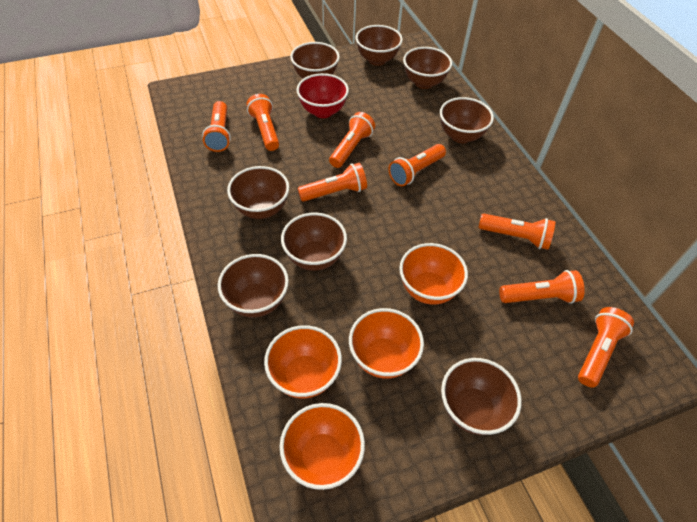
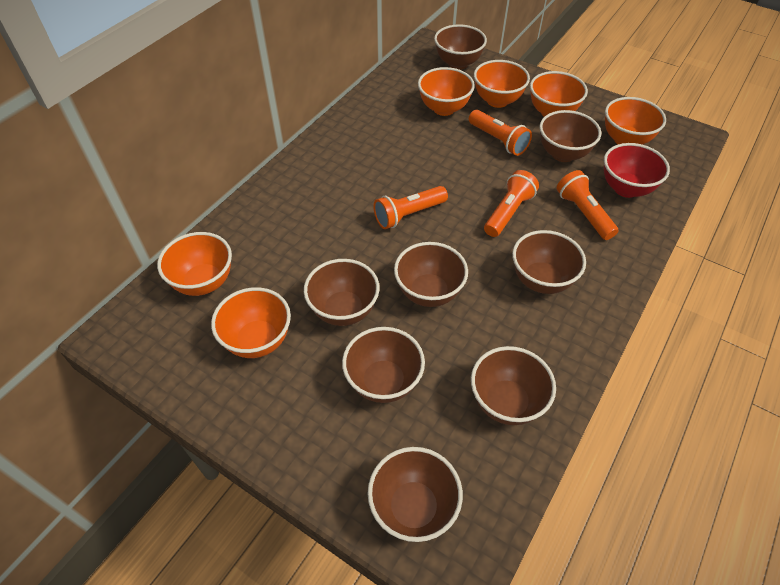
orange bowl: [264,325,342,398] [280,403,365,490] [349,308,424,379] [399,243,468,305] = 4 -> [157,232,232,296] [211,287,291,358] [418,67,475,116] [474,60,530,108] [530,71,588,117] [605,97,666,145] = 6
orange flashlight: [202,101,231,152] [246,94,279,151] [297,163,367,202] [329,112,375,168] [388,144,446,186] [479,214,555,250] [499,270,585,304] [578,307,634,388] = 8 -> [373,186,448,229] [469,110,532,156] [484,170,539,237] [557,170,618,240] = 4

